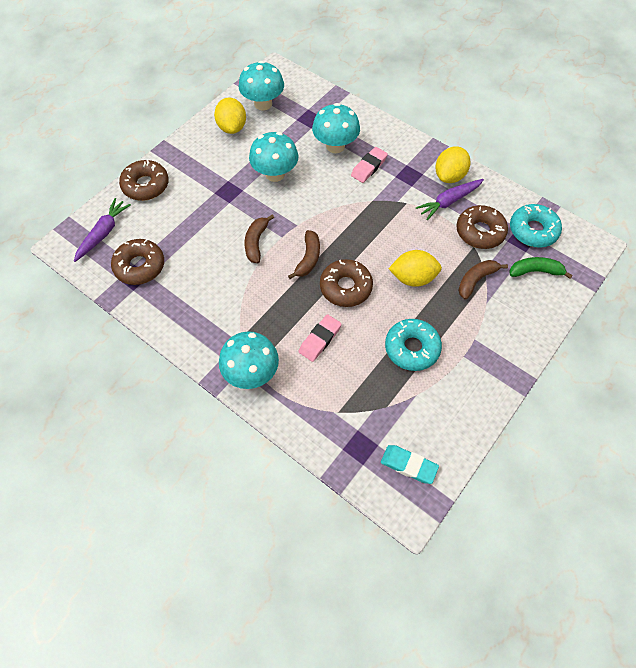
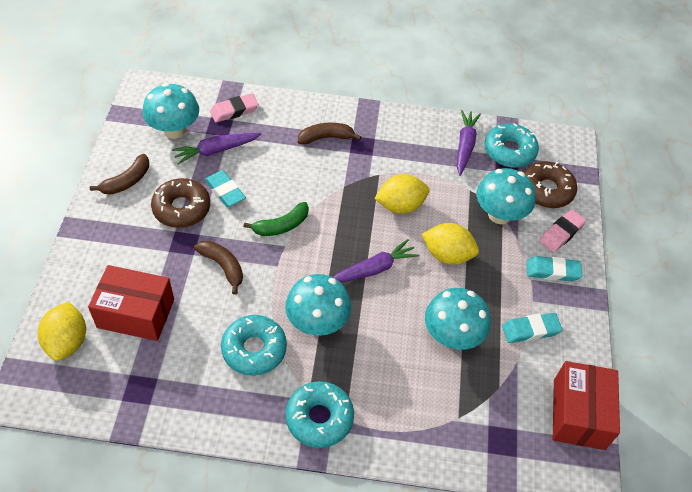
brown donut: [111,239,164,285] [119,159,169,201] [320,259,373,307] [456,205,508,249] = 4 -> [151,178,210,228] [524,162,577,208] = 2
purple carrot: [74,198,131,262] [416,179,484,220] = 2 -> [172,133,261,165] [333,239,420,283] [457,110,481,176] = 3
red box: none = 0 -> [88,265,174,341] [553,361,620,450] = 2
turquoise donut: [385,319,442,371] [510,204,562,248] = 2 -> [221,315,287,376] [285,381,354,448] [485,123,539,168] = 3
turquoise eraser: [381,445,439,484] = 1 -> [204,170,246,207] [502,313,562,343] [526,256,582,282] = 3

